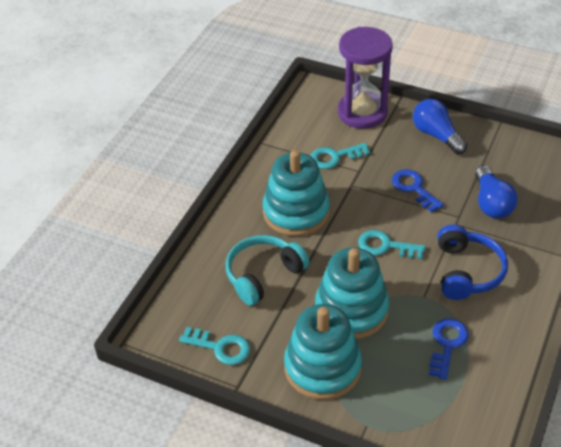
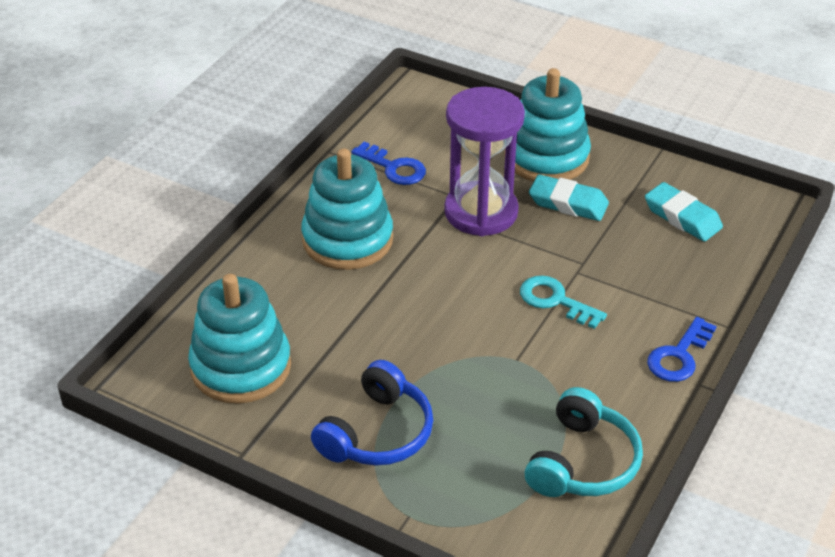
blue light bulb: [413,99,468,154] [475,166,517,218] = 2 -> none = 0
turquoise eraser: none = 0 -> [529,174,609,221] [645,182,723,242] = 2
turquoise key: [179,327,250,365] [310,143,370,169] [358,230,426,259] = 3 -> [520,275,607,329] = 1

